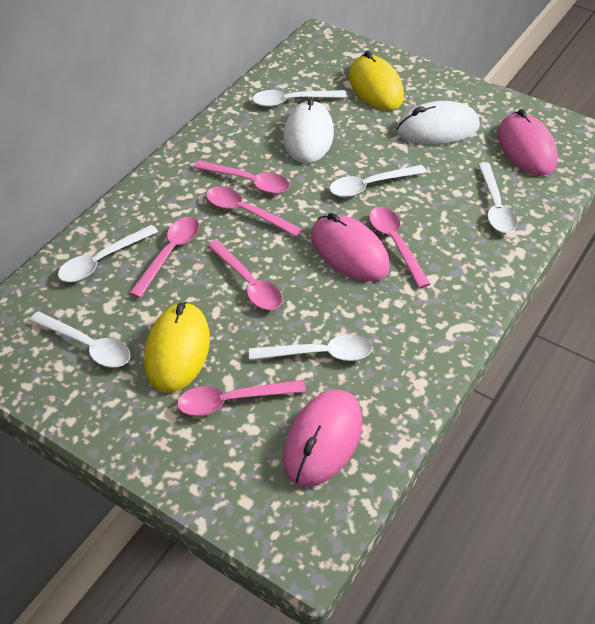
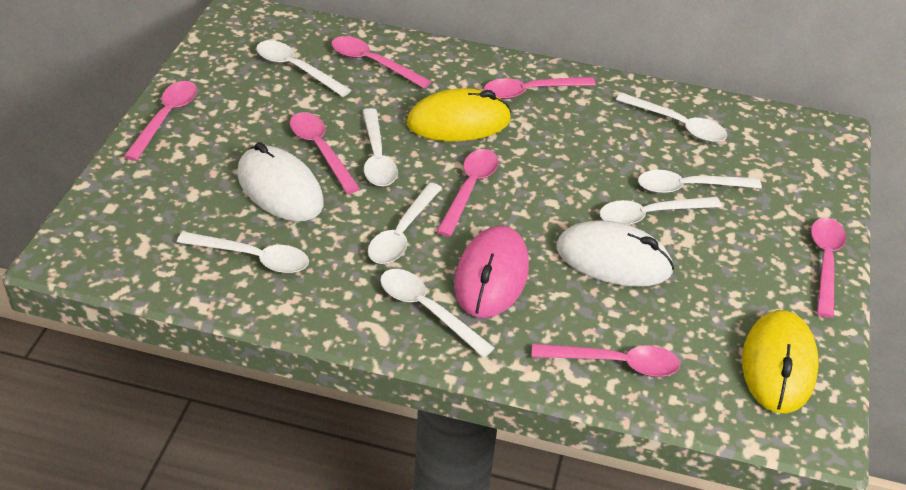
pink mouse: [283,390,362,487] [311,213,390,281] [498,109,558,176] = 3 -> [454,226,529,318] = 1
pink spoon: [129,217,200,298] [177,380,306,416] [193,160,290,194] [206,187,302,237] [208,240,282,310] [369,207,430,288] = 6 -> [124,81,198,161] [290,112,360,194] [332,36,432,89] [436,149,498,237] [484,77,596,99] [531,344,680,377] [811,218,846,318] = 7
white spoon: [29,311,130,368] [58,225,158,282] [249,334,372,361] [252,90,347,107] [329,165,426,197] [478,163,517,233] = 6 -> [177,232,309,273] [256,40,351,97] [363,108,398,187] [368,183,442,264] [380,269,495,358] [599,197,722,225] [616,93,727,142] [638,170,762,193] = 8

